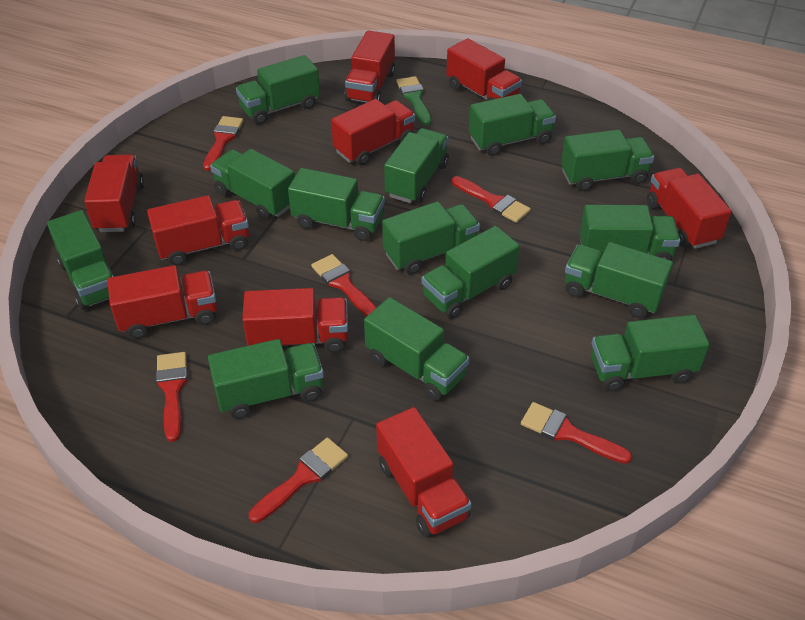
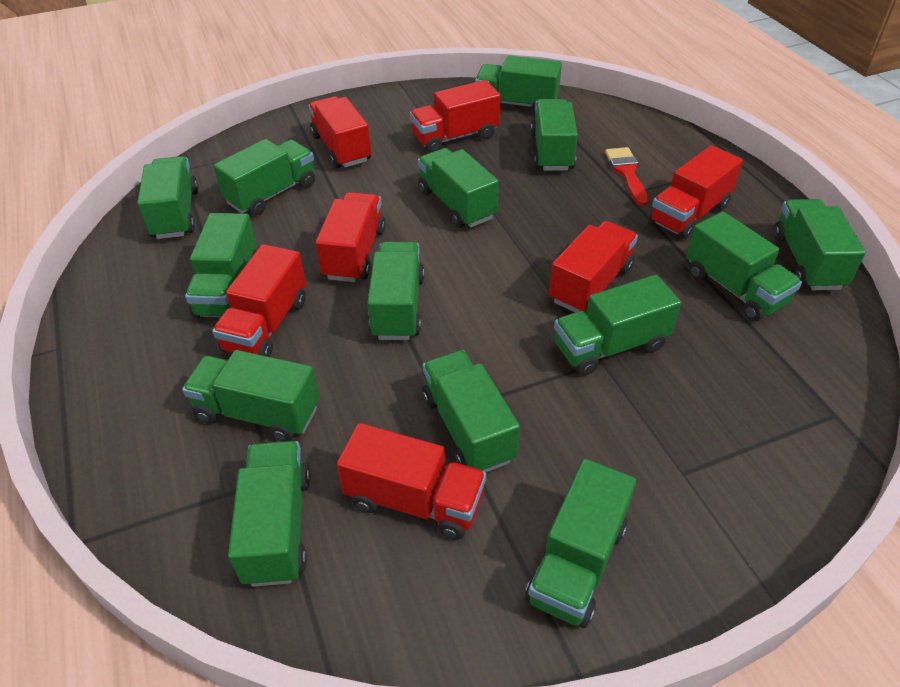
green brush: [396,76,432,126] = 1 -> none = 0
red brush: [156,352,188,442] [203,116,244,171] [249,437,348,523] [311,254,377,317] [452,176,531,223] [521,402,632,464] = 6 -> [605,147,649,206] = 1
red truck: [84,154,144,232] [107,265,217,339] [147,195,249,266] [242,288,348,353] [331,99,415,166] [345,30,395,103] [376,407,472,537] [446,38,522,101] [647,168,732,249] = 9 -> [212,244,306,357] [308,96,371,168] [315,192,386,282] [337,423,486,540] [410,80,501,153] [549,221,638,312] [649,145,743,239] = 7

